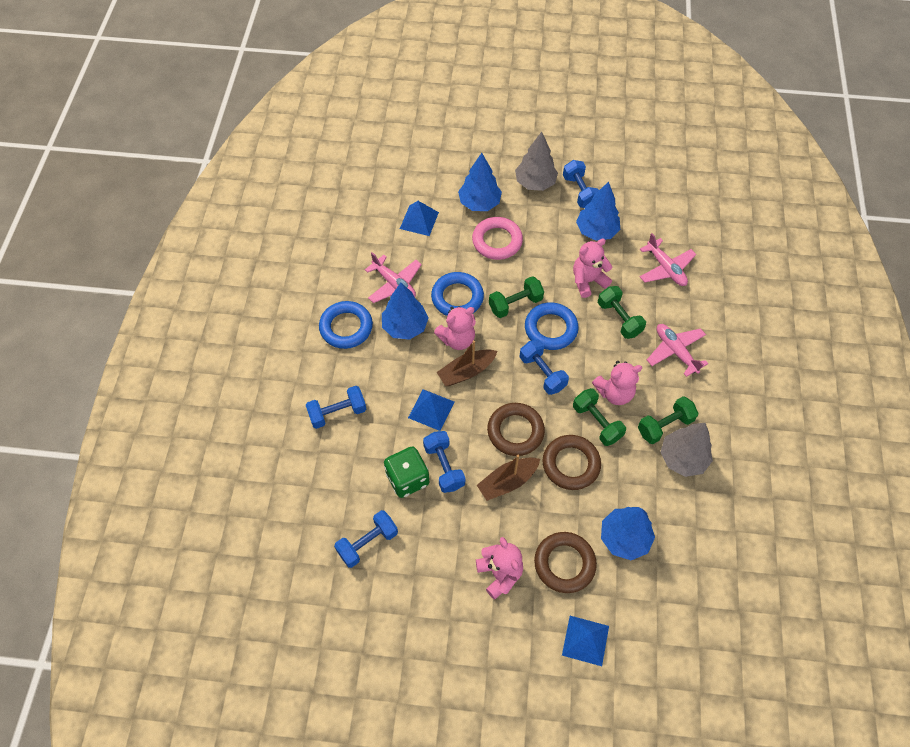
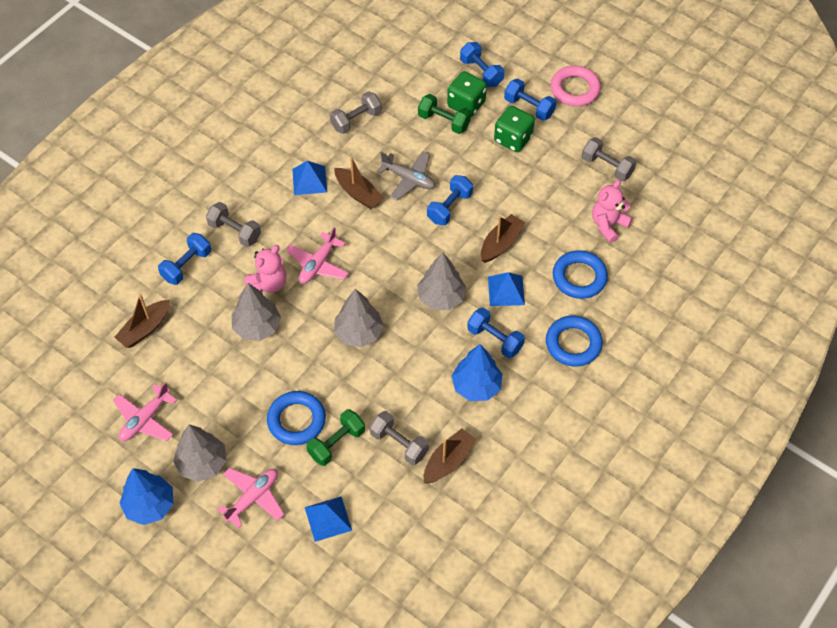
blue tree: [382,283,429,340] [458,153,502,211] [576,182,620,241] [601,507,655,560] = 4 -> [120,468,174,525] [452,344,503,401] = 2
brown boat: [437,340,497,386] [477,455,540,501] = 2 -> [114,294,170,348] [334,156,384,209] [423,428,477,484] [481,214,526,263] = 4
brown ring: [487,403,545,456] [534,532,597,593] [543,435,601,490] = 3 -> none = 0
green dice: [384,446,429,498] = 1 -> [447,71,487,117] [494,106,535,152] = 2
green dumbbell: [489,276,544,318] [573,388,626,446] [598,286,646,339] [638,396,698,444] = 4 -> [306,409,365,466] [418,94,471,134] = 2
grey dumbbell: none = 0 -> [206,202,261,247] [330,91,382,134] [370,411,429,465] [582,137,636,181] = 4
grey plane: none = 0 -> [377,151,435,201] = 1
grey tree: [515,132,558,191] [660,423,713,477] = 2 -> [173,424,226,482] [232,283,281,341] [334,289,384,347] [417,252,466,310] = 4
pink teddy bear: [434,306,476,350] [476,537,523,599] [573,238,613,298] [592,361,642,405] = 4 -> [244,245,287,293] [592,180,633,243] = 2

